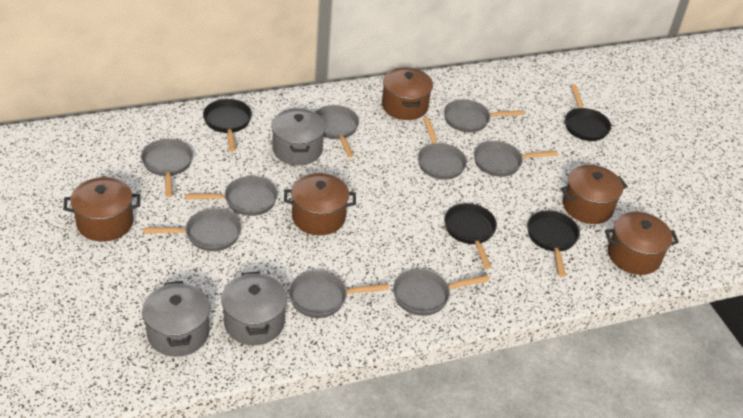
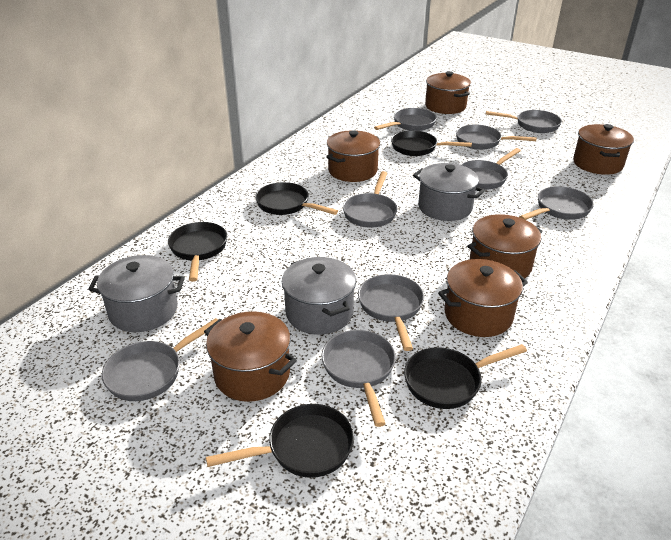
black pan: [203,99,252,151] [444,203,497,269] [527,211,580,276] [565,84,611,141] = 4 -> [168,222,227,282] [206,404,354,478] [255,182,338,215] [391,130,472,156] [404,344,527,409] = 5
brown pot: [63,177,140,242] [284,173,356,235] [382,67,433,120] [560,165,628,224] [605,212,679,275] = 5 -> [204,311,297,402] [326,130,380,182] [425,71,471,114] [438,259,528,337] [467,214,543,279] [573,124,634,175] = 6

